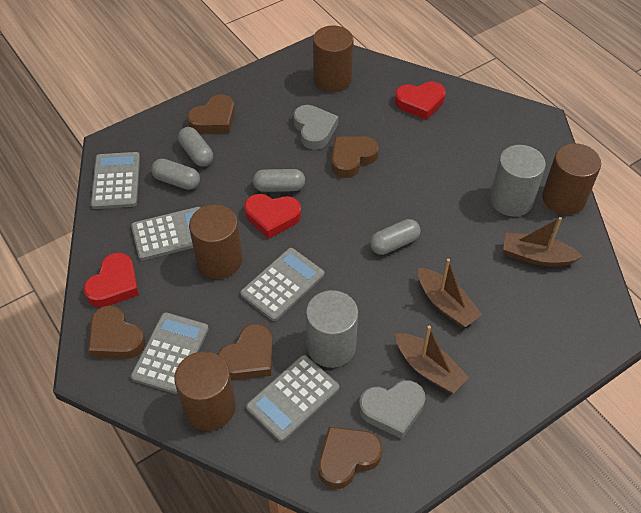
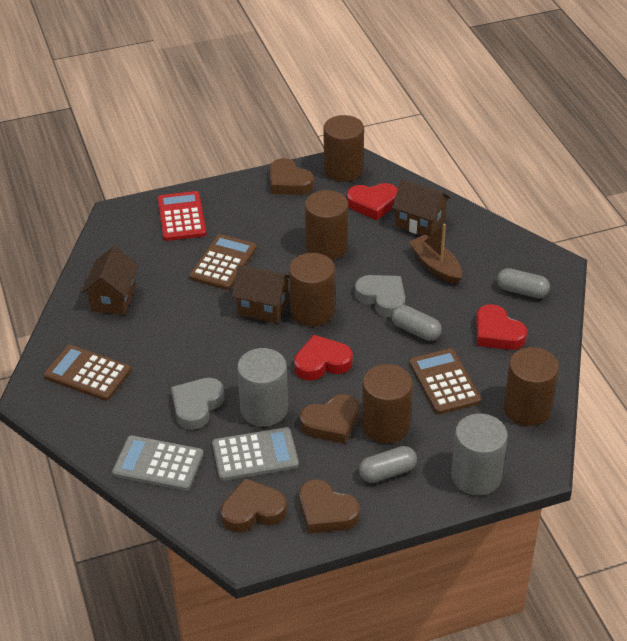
brown boat: [395,326,469,393] [418,259,482,327] [503,217,583,266] = 3 -> [409,223,462,285] = 1
brown calculator: none = 0 -> [44,345,131,401] [189,234,257,290] [409,348,481,414] = 3
brown cylinder: [174,351,236,431] [189,204,242,279] [313,26,354,92] [542,143,601,215] = 4 -> [289,253,335,326] [305,190,348,260] [324,115,364,182] [362,364,413,443] [503,347,559,426] = 5
brown heart: [88,305,146,359] [187,94,235,133] [218,324,273,380] [319,427,382,489] [331,136,379,178] = 5 -> [221,478,287,532] [270,158,314,195] [299,480,360,533] [300,394,359,444] = 4
brown house: none = 0 -> [82,246,139,315] [232,265,289,323] [392,179,451,237] = 3
grey calculator: [91,152,140,209] [131,207,201,261] [131,312,209,394] [240,248,324,321] [246,355,339,442] = 5 -> [112,435,204,491] [212,427,299,481] = 2
grey capsule: [151,159,200,190] [178,127,213,167] [253,169,305,192] [370,219,421,255] = 4 -> [359,446,417,483] [391,305,442,341] [497,268,550,298] = 3
red calculator: none = 0 -> [158,191,206,241] = 1

